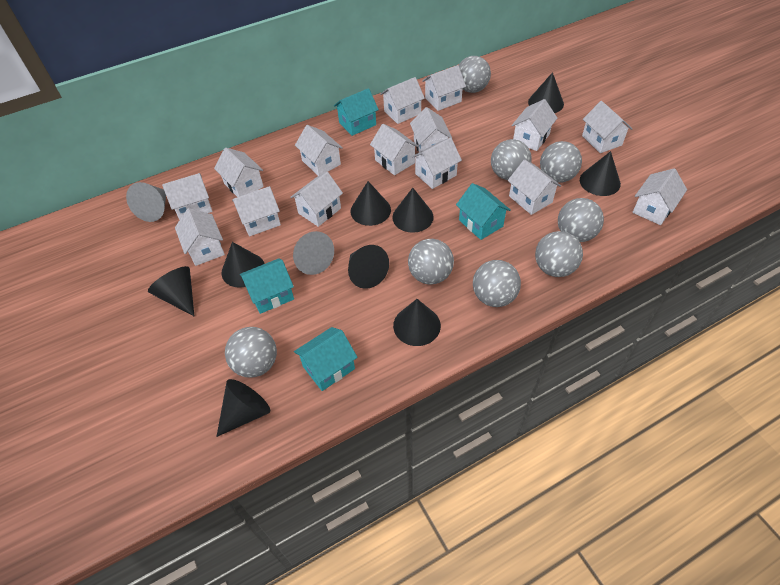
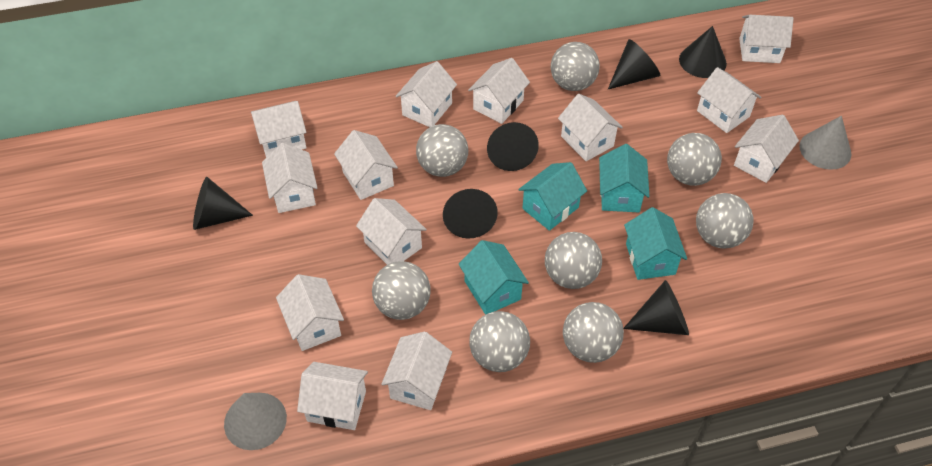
black cone: [148,266,194,316] [216,379,270,437] [221,242,265,288] [348,245,389,289] [351,181,391,226] [392,188,434,233] [393,299,441,346] [528,72,564,113] [580,151,621,196] = 9 -> [193,177,253,230] [443,189,498,239] [487,122,539,171] [608,39,660,89] [623,280,689,335] [679,26,727,78] = 6
white house: [162,173,212,220] [175,208,225,266] [214,147,264,197] [232,186,281,236] [290,172,343,227] [295,125,343,176] [370,124,419,175] [380,77,425,124] [410,107,452,152] [412,138,462,189] [422,65,466,111] [508,159,561,215] [511,99,557,151] [582,101,632,153] [632,168,687,225] = 15 -> [251,101,306,158] [262,143,317,213] [276,274,344,351] [297,362,368,430] [334,130,398,200] [356,198,427,265] [381,331,452,410] [396,61,457,127] [468,58,530,124] [558,94,623,161] [697,67,762,133] [734,115,799,183] [739,15,794,63] = 13

